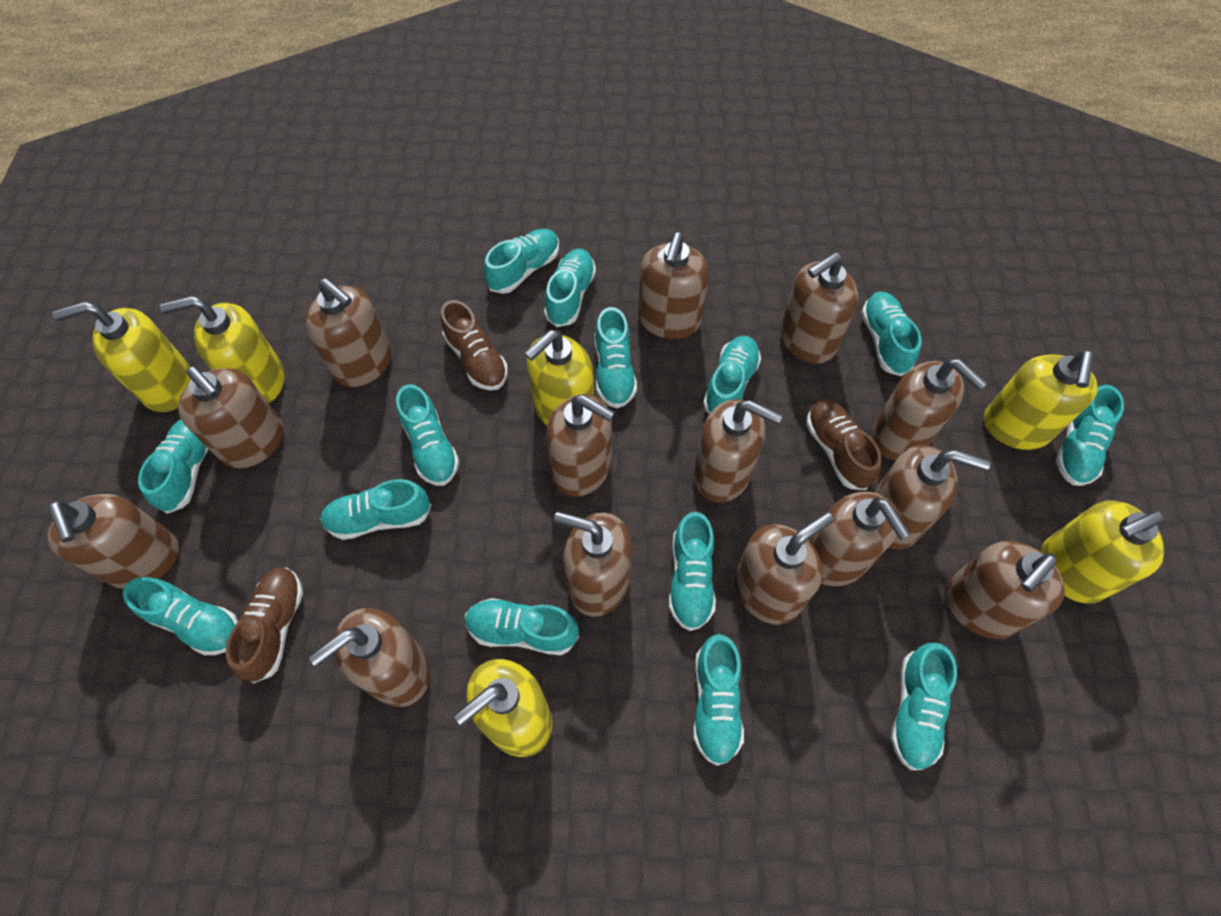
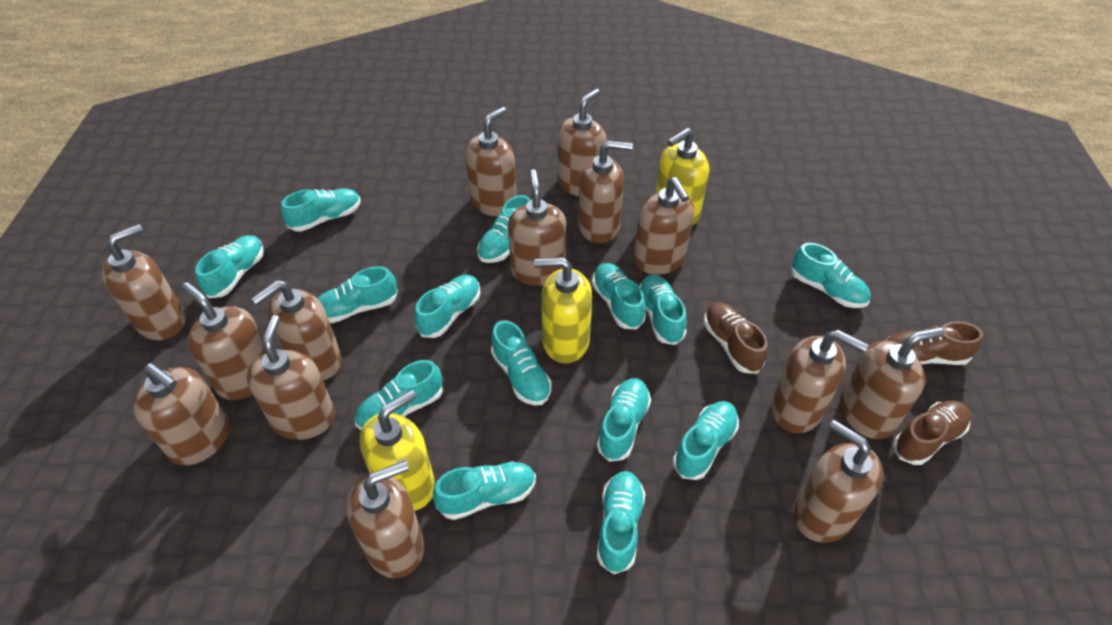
yellow soap dispenser: [52,301,191,412] [160,296,285,403] [454,659,552,757] [524,330,594,425] [984,350,1098,450] [1041,501,1164,604] = 6 -> [359,390,435,511] [534,257,592,364] [656,128,710,225] = 3

